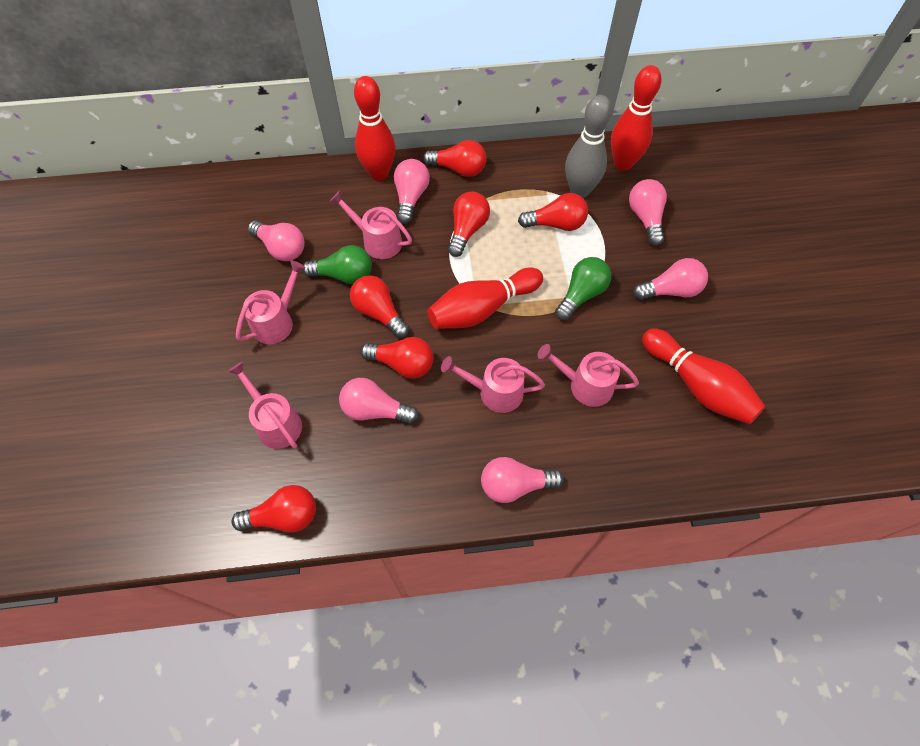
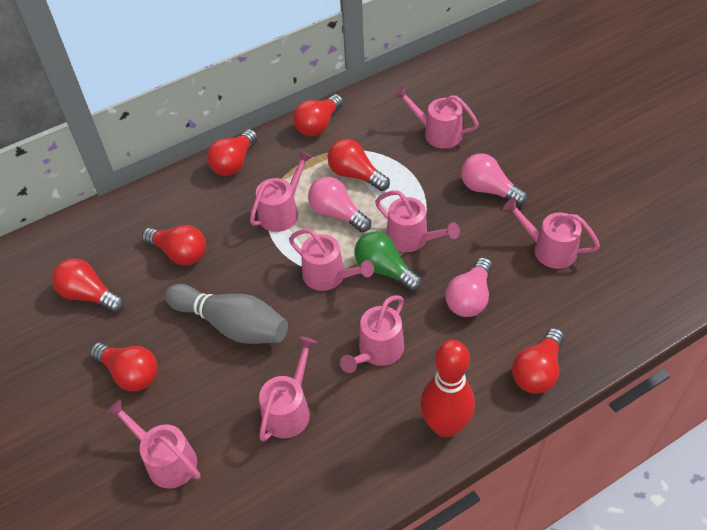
green light bulb: [302,245,372,284] [555,257,611,320] = 2 -> [355,231,422,291] = 1
pink light bulb: [248,221,305,261] [339,378,419,424] [394,159,430,224] [481,457,564,503] [629,179,667,246] [633,258,708,300] = 6 -> [308,177,371,232] [445,257,492,317] [461,153,528,206] = 3
pink watering can: [228,362,302,449] [236,261,306,344] [330,191,412,259] [441,356,545,413] [537,344,639,407] = 5 -> [106,399,200,488] [250,151,312,232] [259,336,317,442] [289,229,374,291] [340,295,404,373] [375,191,460,252] [394,86,479,148] [503,198,600,269] = 8
red bowling pin: [354,76,395,181] [427,267,543,329] [611,65,661,171] [642,328,765,424] = 4 -> [420,340,475,438] = 1
red light bulb: [231,485,316,533] [350,275,409,338] [360,337,433,379] [423,140,487,177] [448,192,490,257] [518,193,588,231] = 6 -> [52,258,124,312] [90,342,158,391] [142,225,206,265] [207,129,258,176] [293,94,343,136] [328,139,390,191] [512,328,565,394] = 7

